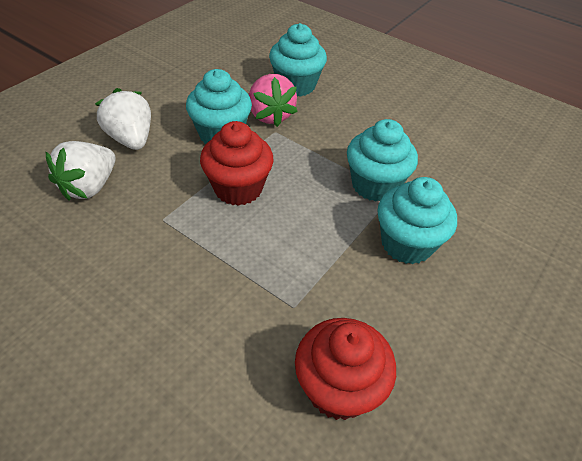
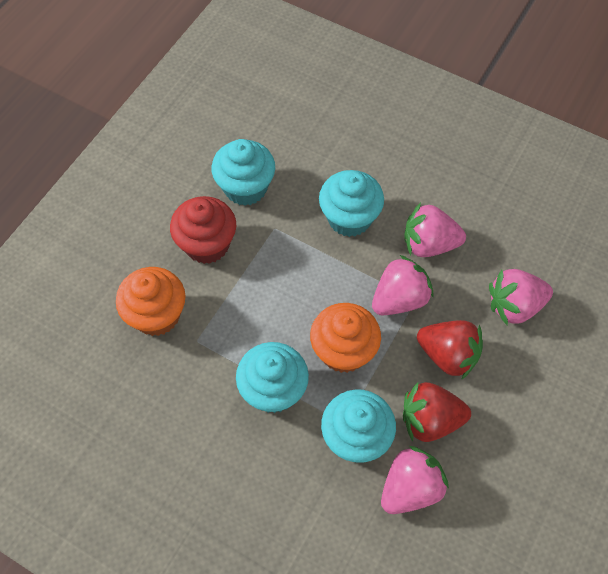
orange cupcake: none = 0 -> [116,267,186,336] [310,303,381,373] = 2
pink strawberry: [249,74,297,127] = 1 -> [372,255,433,316] [381,446,449,514] [404,203,466,257] [489,269,553,325] = 4
red cupcake: [200,121,274,206] [295,318,396,420] = 2 -> [170,196,236,264] = 1
red strawberry: none = 0 -> [403,382,471,442] [417,320,483,380] = 2
white strawberry: [46,141,115,201] [95,88,151,150] = 2 -> none = 0

